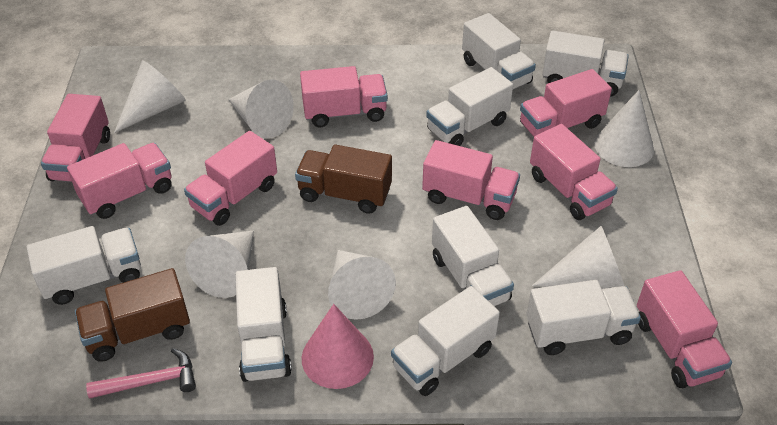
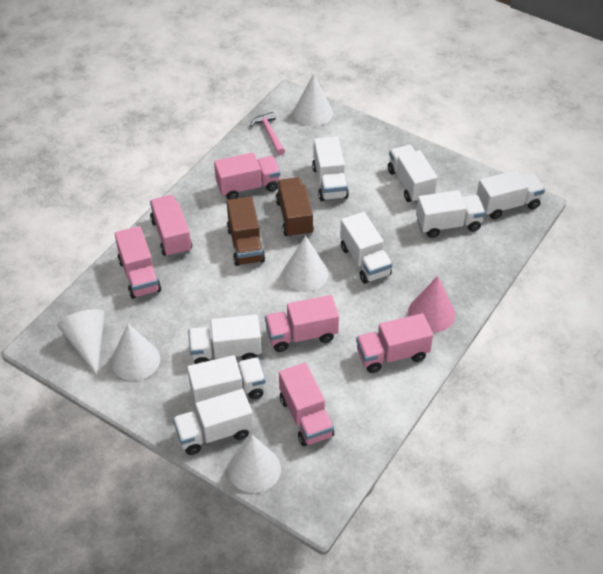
pink truck: [41,94,110,182] [67,143,172,219] [184,131,277,226] [300,66,388,127] [422,140,520,220] [520,69,612,137] [530,124,618,220] [637,270,732,388] = 8 -> [115,226,161,299] [150,195,192,257] [214,152,281,200] [265,295,339,352] [279,363,334,446] [356,313,433,373] = 6
white cone: [114,60,186,133] [185,231,254,298] [228,79,294,138] [328,250,396,320] [532,226,624,289] [594,90,654,167] = 6 -> [57,309,105,375] [111,324,160,381] [228,435,281,493] [283,236,328,292] [293,74,333,126] = 5

